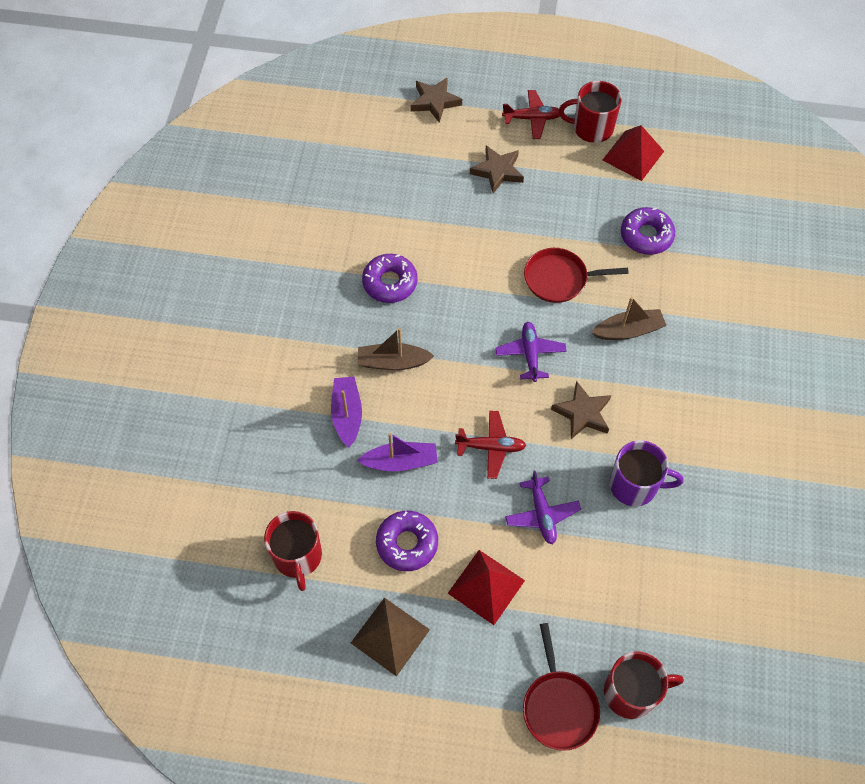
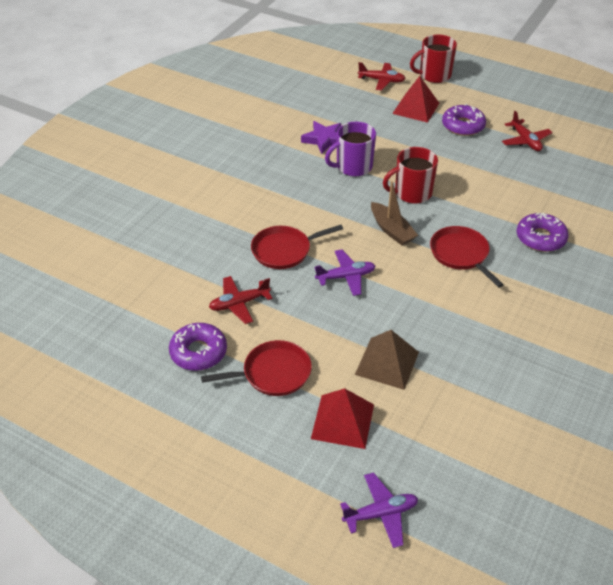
brown boat: [358,328,434,370] [591,297,666,340] = 2 -> [371,181,418,245] = 1
brown star: [410,77,462,123] [470,145,524,194] [551,381,611,439] = 3 -> none = 0
purple boat: [331,377,362,447] [357,433,438,471] = 2 -> none = 0
purple star: none = 0 -> [301,121,341,154] = 1
red mug: [264,511,322,591] [559,81,622,143] [604,652,684,719] = 3 -> [383,147,438,204] [410,35,457,83] = 2
red pan: [523,623,600,751] [524,248,628,303] = 2 -> [201,340,312,396] [251,225,343,269] [430,226,504,288] = 3
red plane: [455,411,526,479] [502,90,560,139] = 2 -> [209,276,272,324] [358,62,406,91] [502,111,553,151] = 3

